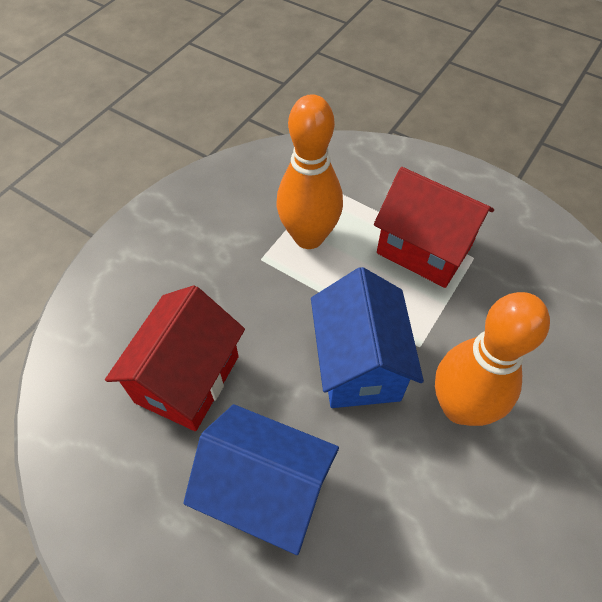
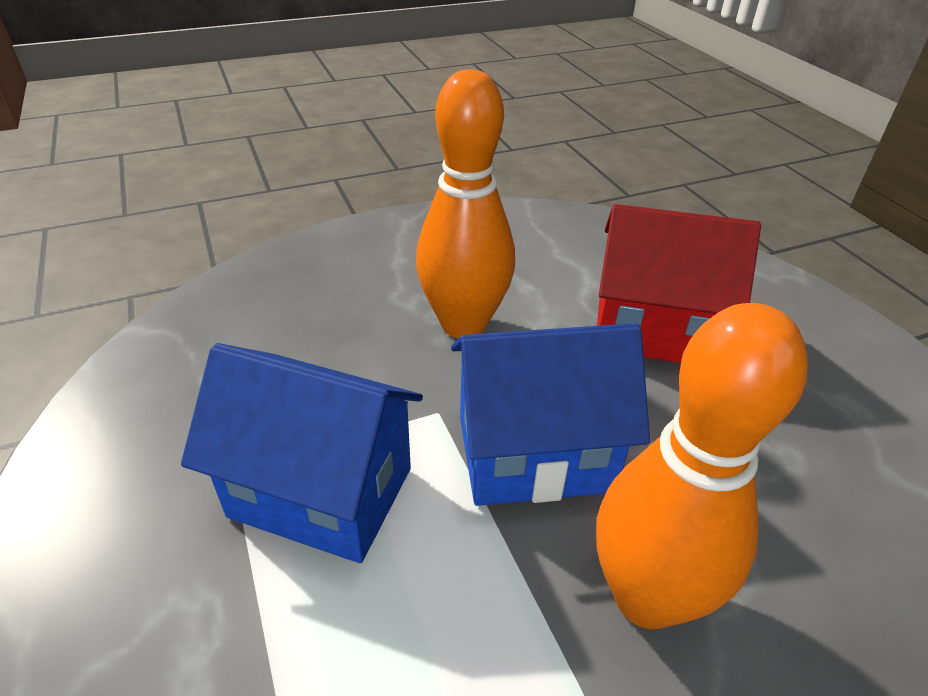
red house: [105,285,245,431] [374,167,494,288] = 2 -> [597,204,761,363] = 1

